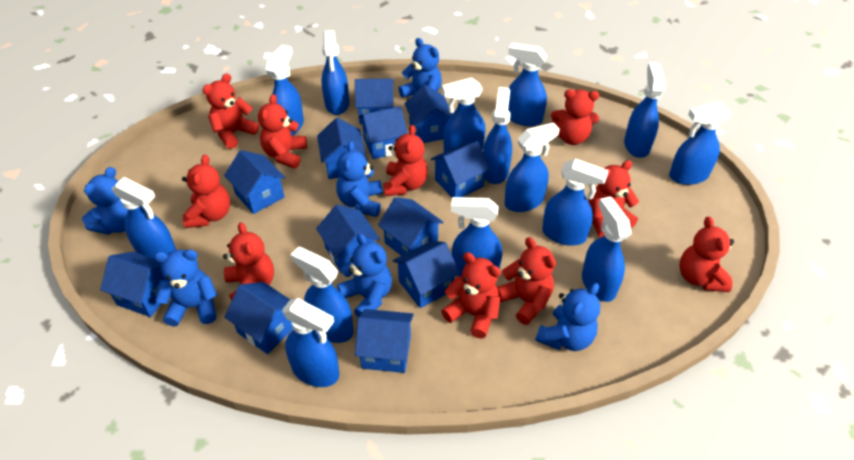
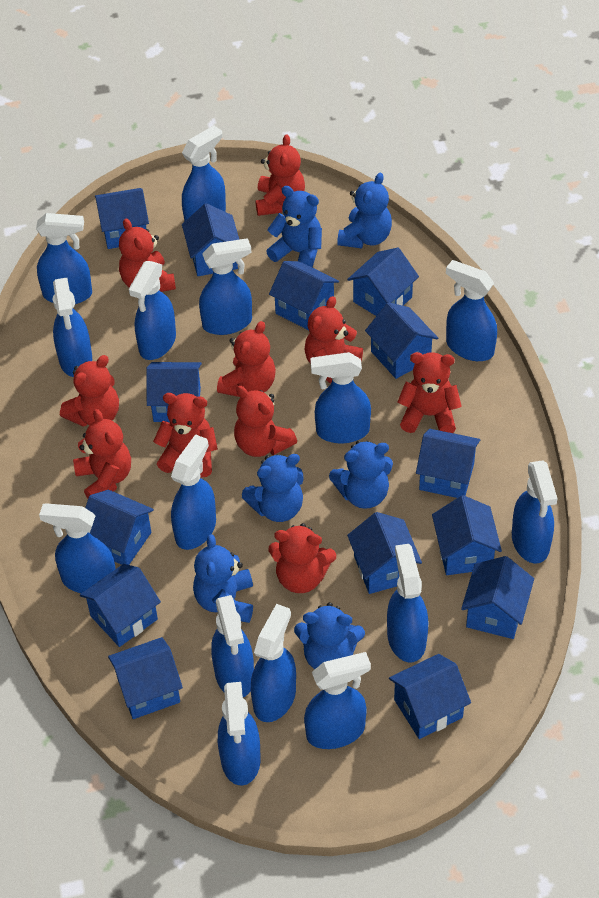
blue house: [100,252,166,317] [224,150,286,214] [225,282,293,354] [316,204,380,273] [317,118,366,179] [355,79,394,124] [355,309,414,373] [359,106,408,159] [378,197,444,256] [393,241,460,308] [404,85,453,143] [431,141,490,197] = 12 -> [80,564,161,647] [85,490,154,565] [95,188,149,249] [108,637,183,719] [146,362,202,422] [182,203,240,276] [269,261,339,330] [347,248,419,316] [347,512,422,594] [365,302,438,379] [389,654,471,739] [416,429,480,498] [432,495,502,575] [461,556,534,639] = 14
blue spray bottle: [112,177,176,259] [266,45,304,136] [282,298,339,387] [290,246,354,343] [321,30,349,115] [442,77,486,152] [451,197,502,277] [483,87,512,184] [505,122,560,212] [508,43,547,126] [542,159,609,246] [582,196,632,302] [624,63,665,158] [669,102,731,185] = 14 -> [36,213,92,304] [39,503,116,593] [53,278,92,377] [129,261,176,360] [171,434,216,550] [182,125,226,222] [199,238,252,335] [211,595,254,697] [218,682,261,786] [251,604,296,722] [304,652,371,749] [310,352,371,443] [387,544,428,662] [446,260,497,361] [512,460,558,563] = 15

